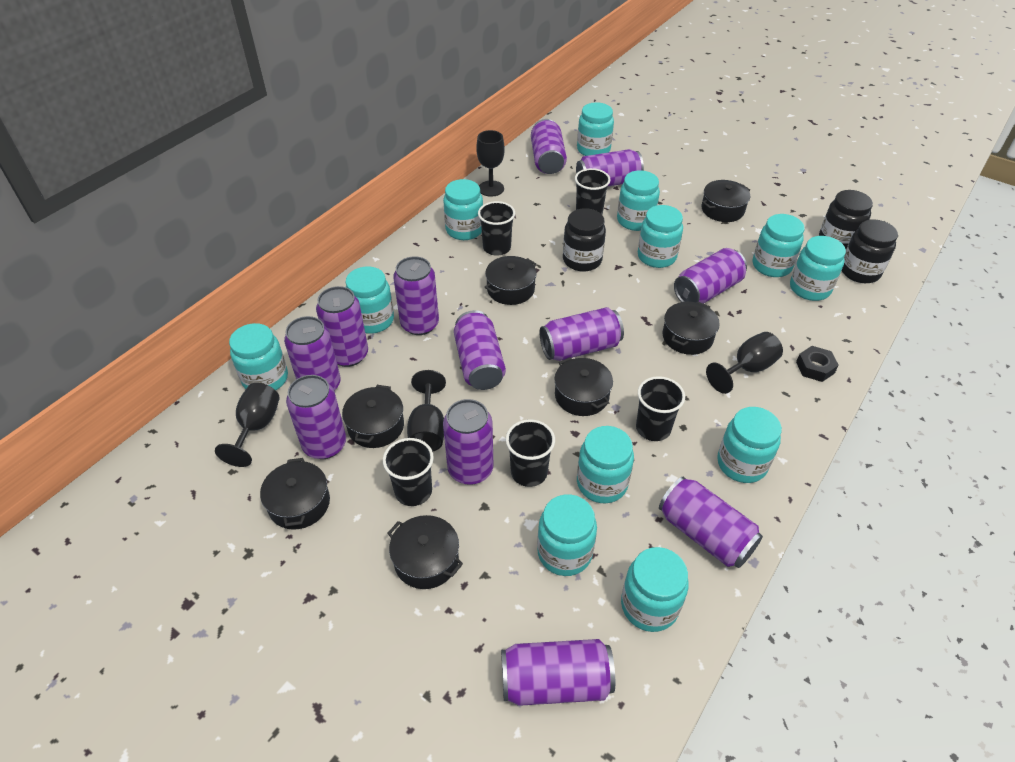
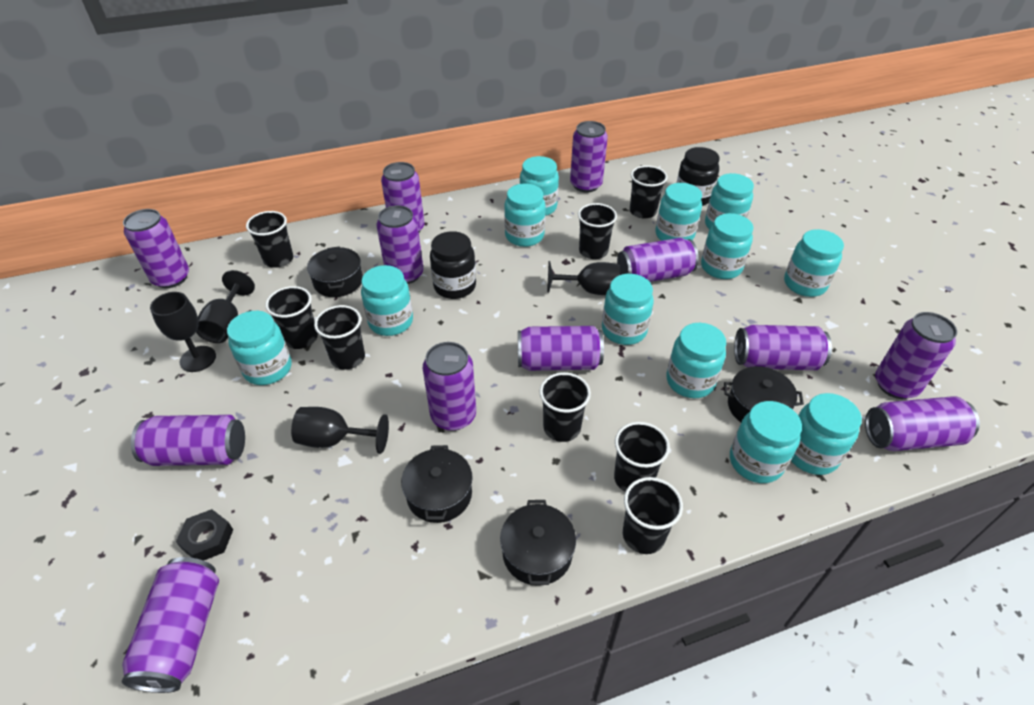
black cup: [383,438,434,506] [478,201,515,256] [506,419,555,487] [575,168,610,214] [636,376,685,441] = 5 -> [246,211,293,268] [265,286,318,349] [314,305,365,370] [540,372,591,442] [578,203,617,259] [614,422,670,492] [623,477,683,554] [630,165,667,219] = 8
black jar: [563,208,606,272] [819,190,873,249] [841,220,898,283] = 3 -> [430,231,476,299] [677,147,720,206] = 2
black pot: [260,458,330,530] [342,385,404,448] [388,515,463,589] [485,256,537,305] [554,357,613,416] [662,302,720,355] [701,180,750,222] = 7 -> [307,246,363,297] [401,445,473,523] [500,500,576,586] [724,366,804,422] = 4

